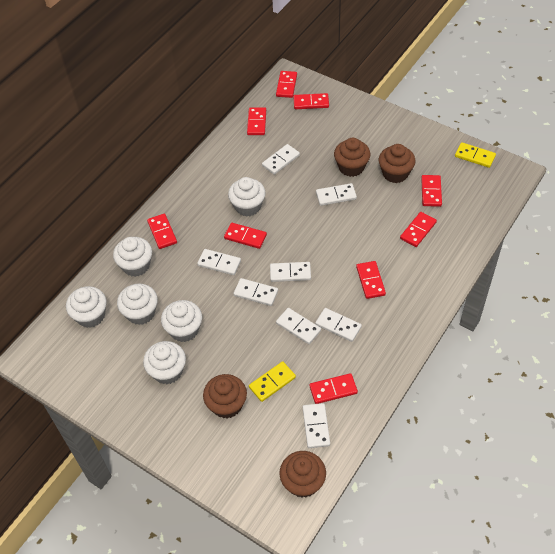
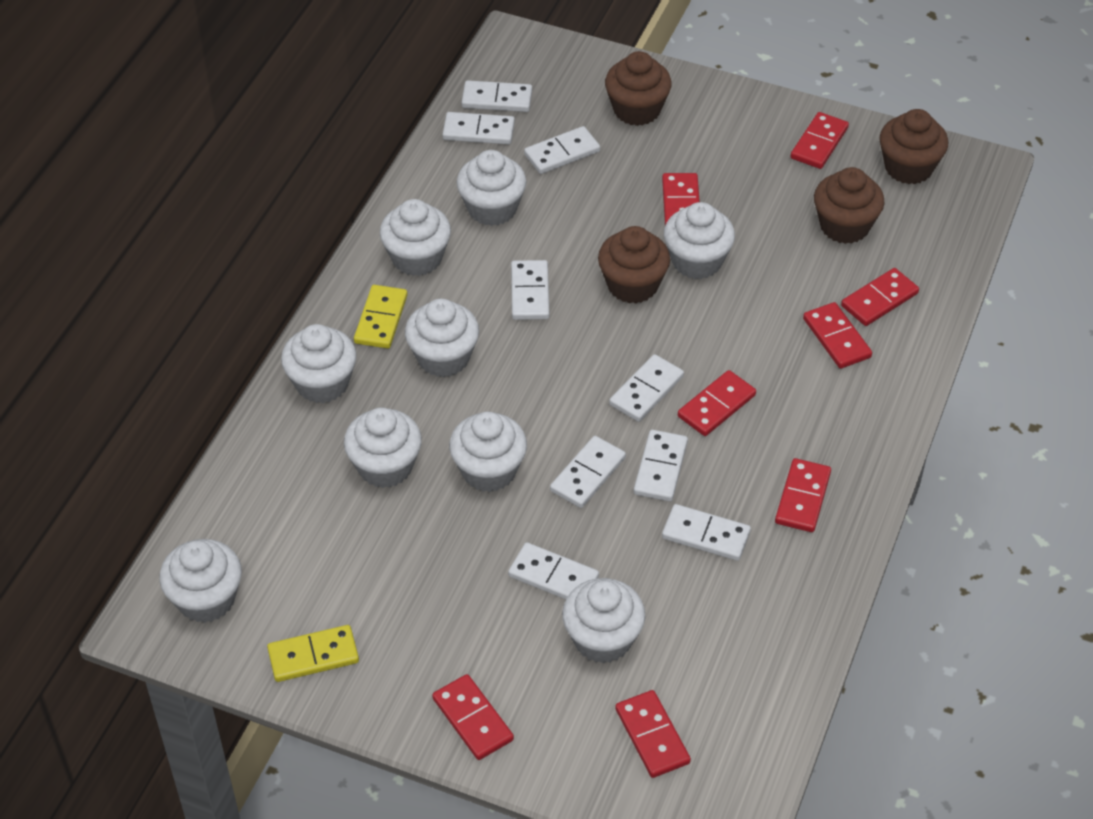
red domino: [147,214,177,249] [224,223,267,249] [247,107,266,135] [276,71,297,98] [293,93,329,109] [309,373,358,404] [356,261,386,299] [400,212,437,247] [421,175,442,207] = 9 -> [432,674,514,760] [615,690,691,778] [662,173,700,225] [678,370,756,436] [775,458,831,532] [790,112,849,169] [803,302,872,369] [841,268,919,326] = 8
white cupcake: [66,286,107,328] [113,237,152,277] [117,284,158,325] [143,341,186,384] [161,300,202,342] [228,177,266,217] = 6 -> [160,539,242,623] [281,324,357,403] [344,407,422,488] [380,199,451,276] [405,299,479,377] [449,412,527,492] [457,150,526,226] [562,578,645,663] [664,202,735,279] = 9
white domino: [197,249,241,275] [234,278,278,306] [262,144,300,175] [270,262,311,282] [276,308,321,344] [303,403,330,448] [315,308,362,342] [316,183,357,206] = 8 -> [442,112,515,144] [462,80,532,112] [508,542,599,599] [511,260,549,320] [524,126,600,174] [550,436,626,508] [609,354,684,422] [634,430,688,501] [662,504,751,561] = 9

